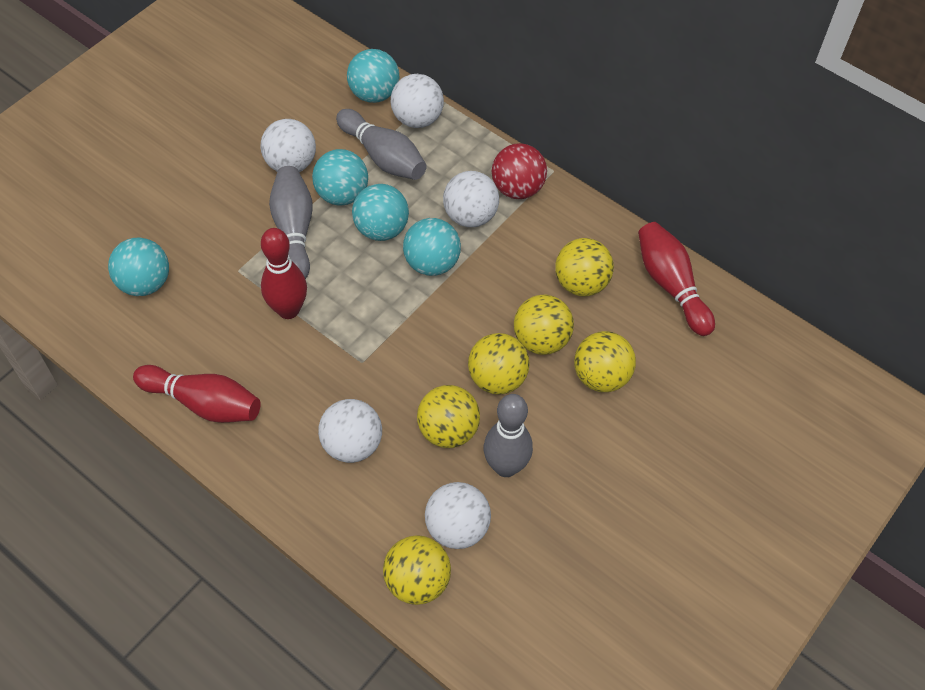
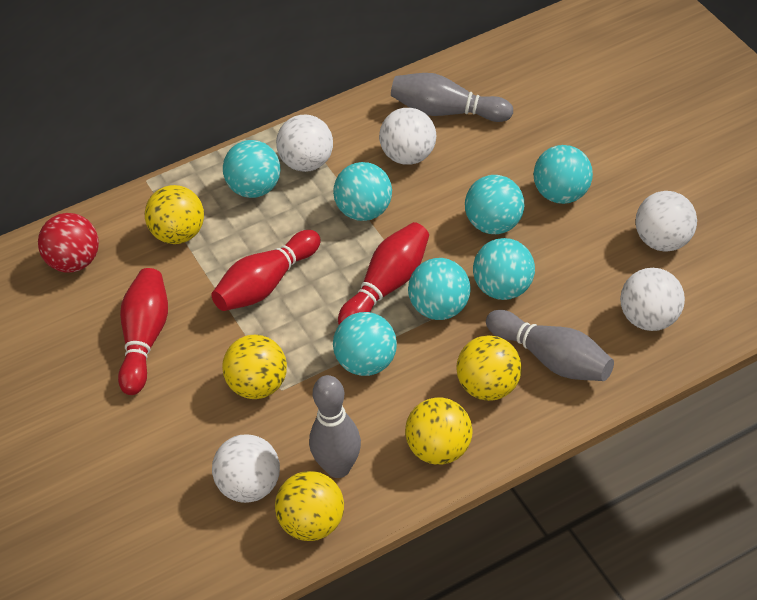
turquoise ball: [108,238,169,296] [312,149,368,205] [347,49,400,103] [352,184,409,241] [403,218,461,276] = 5 -> [223,140,281,198] [333,162,392,221] [333,312,397,376] [408,258,471,320] [465,175,524,234] [473,238,535,300] [533,145,593,204] = 7
yellow ball: [383,535,451,605] [417,385,480,448] [468,333,530,395] [514,295,574,355] [555,238,614,296] [574,331,636,392] = 6 -> [145,185,204,244] [222,335,287,399] [275,471,344,541] [405,398,473,465] [456,335,522,401] = 5

